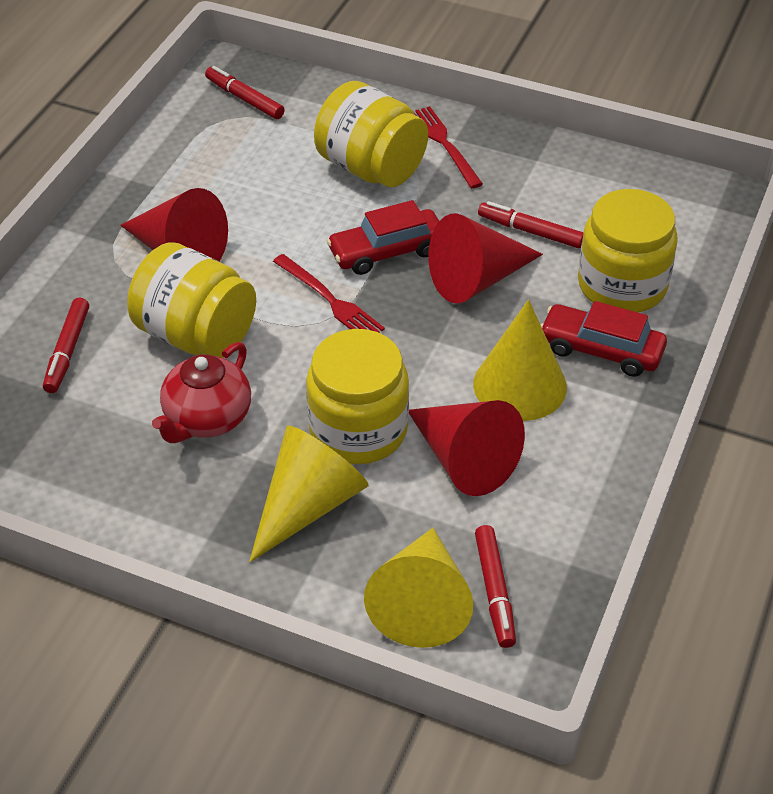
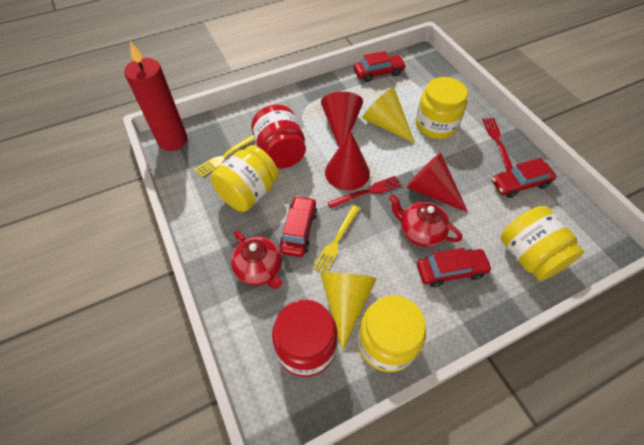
red candle: none = 0 -> [124,41,187,151] = 1
red car: [327,200,439,275] [541,301,667,377] = 2 -> [279,196,317,257] [354,51,406,82] [417,248,492,287] [492,158,556,198] = 4
red jar: none = 0 -> [251,105,306,169] [272,300,338,377] = 2
red marker: [43,298,89,393] [205,66,285,119] [475,525,516,648] [478,201,584,248] = 4 -> none = 0
red teapot: [152,342,251,443] = 1 -> [231,230,283,289] [389,194,462,247] = 2
yellow cone: [249,426,369,562] [364,528,473,648] [473,300,567,421] = 3 -> [320,273,377,351] [362,87,415,144] = 2
yellow fork: none = 0 -> [195,135,255,177] [313,205,360,273] = 2

